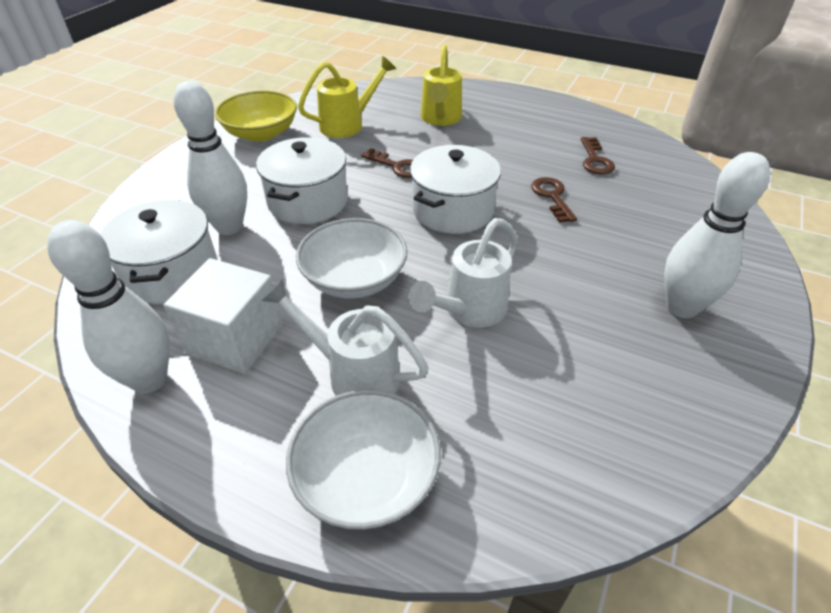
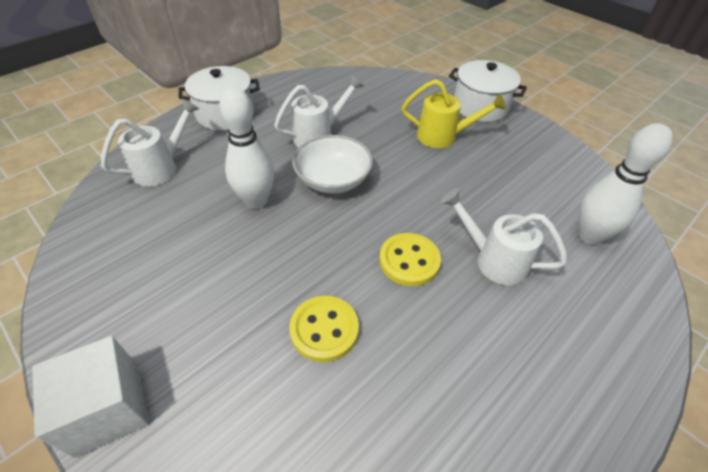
brown key: [361,148,413,178] [531,177,577,223] [581,137,615,175] = 3 -> none = 0
white bowl: [286,390,441,530] [296,218,408,299] = 2 -> [292,135,373,193] = 1
white bowling pin: [47,220,170,393] [173,81,247,235] [664,152,770,318] = 3 -> [219,87,274,209] [578,123,673,245] = 2
white pot: [100,200,218,304] [256,137,348,224] [410,145,501,234] = 3 -> [179,66,260,130] [449,60,527,122] = 2
white watering can: [261,278,429,395] [408,218,518,328] = 2 -> [101,98,199,186] [274,74,364,147] [441,188,567,285] = 3
yellow bowl: [215,91,297,142] = 1 -> none = 0
yellow button: none = 0 -> [289,296,359,362] [379,233,441,286] = 2
yellow watering can: [298,56,396,138] [421,44,462,126] = 2 -> [402,79,507,148] = 1

